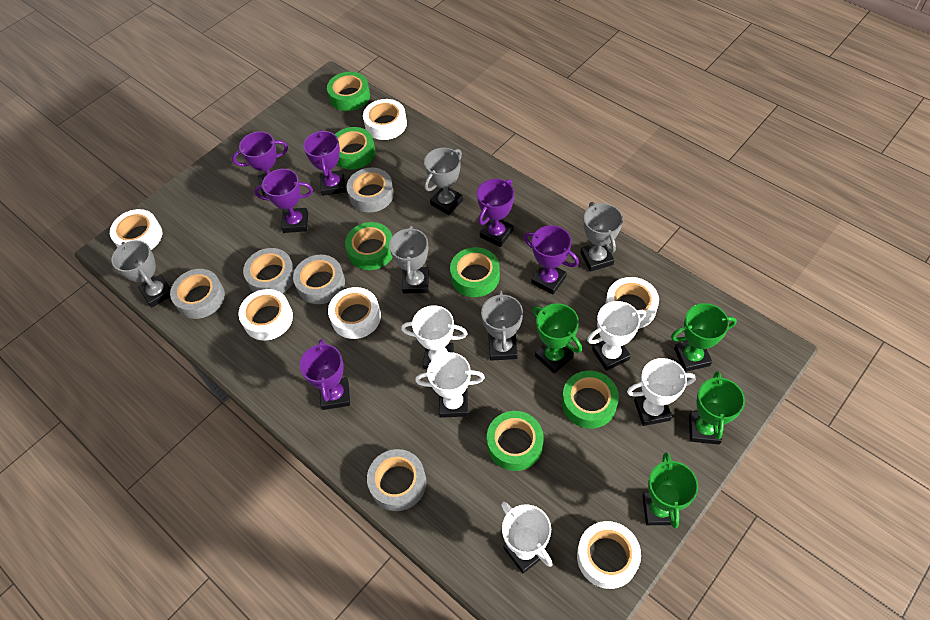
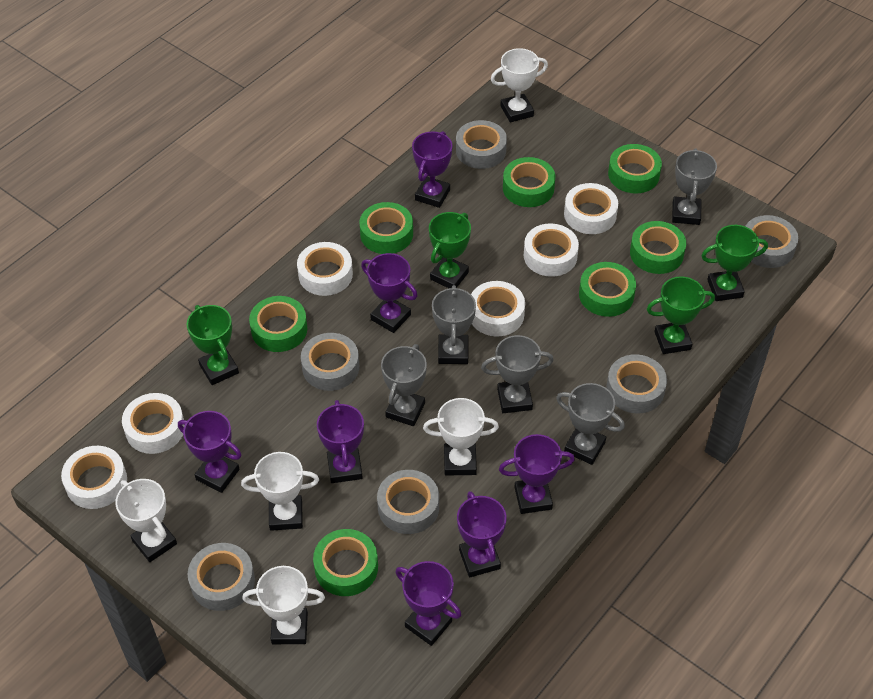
green tape: [327,72,370,111] [335,127,375,170] [345,222,393,270] [450,247,500,297] [487,411,544,471] [562,371,619,429] = 6 -> [249,296,308,352] [313,529,378,596] [359,202,413,254] [503,157,555,207] [579,262,636,317] [608,144,662,193] [630,221,686,274] = 7
grey tape: [170,269,225,319] [243,248,295,293] [293,255,345,304] [347,168,394,212] [367,449,426,511] = 5 -> [188,543,255,611] [301,333,359,391] [377,470,439,534] [456,120,507,169] [606,354,667,414] [745,215,798,268] = 6
purple trophy: [232,132,288,197] [254,169,313,233] [299,339,350,410] [303,130,345,196] [477,179,514,247] [524,225,579,295] = 6 -> [178,411,242,493] [317,400,364,483] [361,253,418,333] [395,561,461,646] [412,131,452,208] [457,491,507,577] [499,434,575,514] = 7

